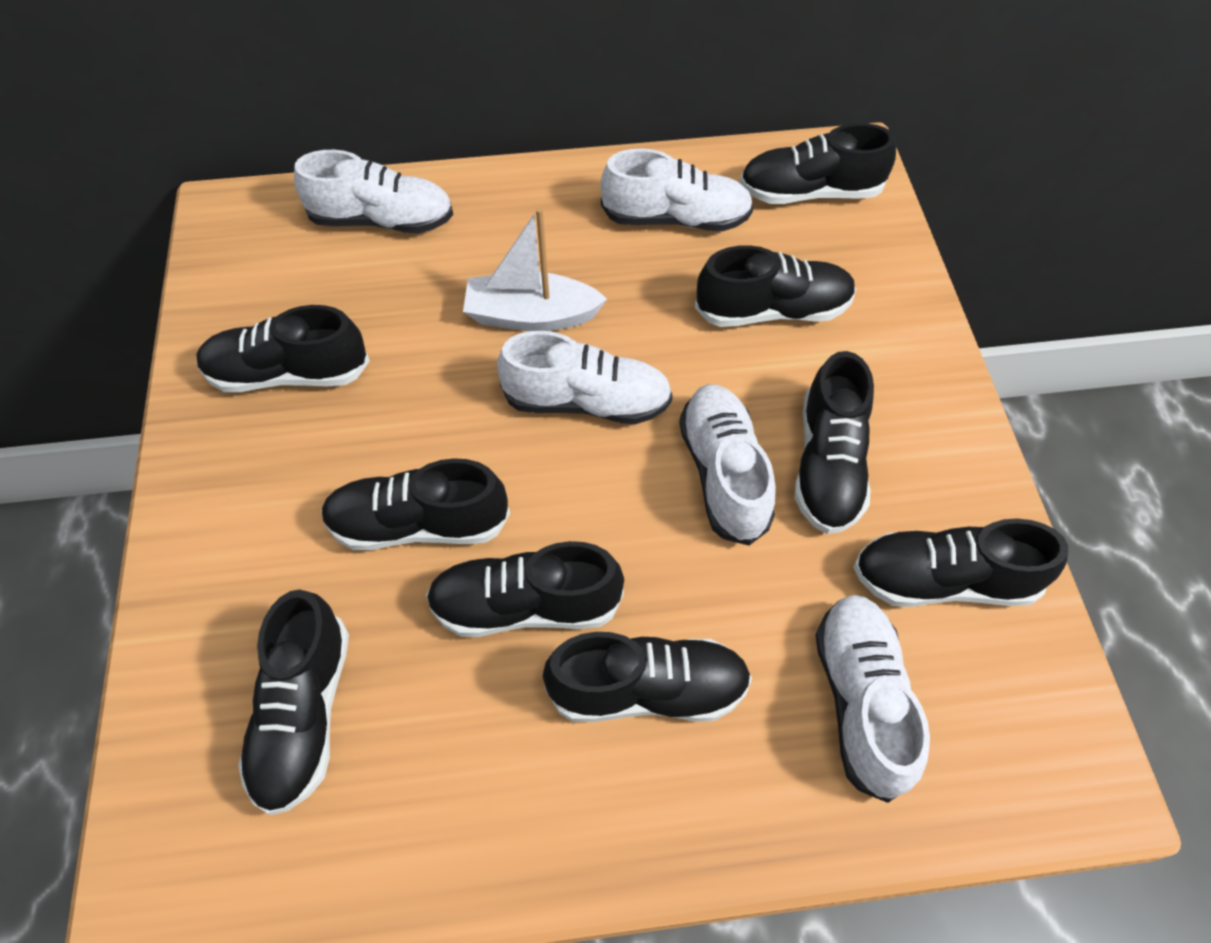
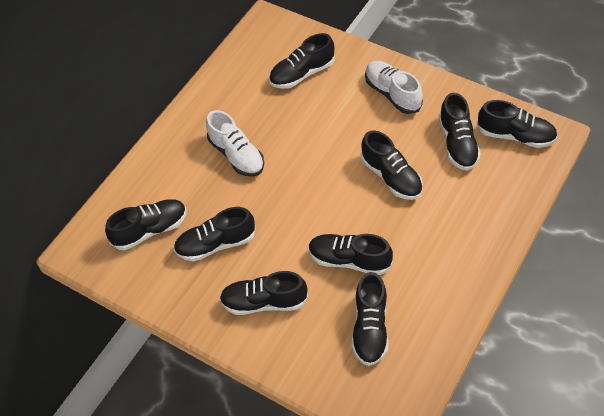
white boat: [463,207,607,331] = 1 -> none = 0
white shoe: [294,150,453,233] [497,331,673,424] [601,149,754,231] [679,384,776,546] [815,595,930,803] = 5 -> [206,110,264,177] [365,61,423,114] = 2

